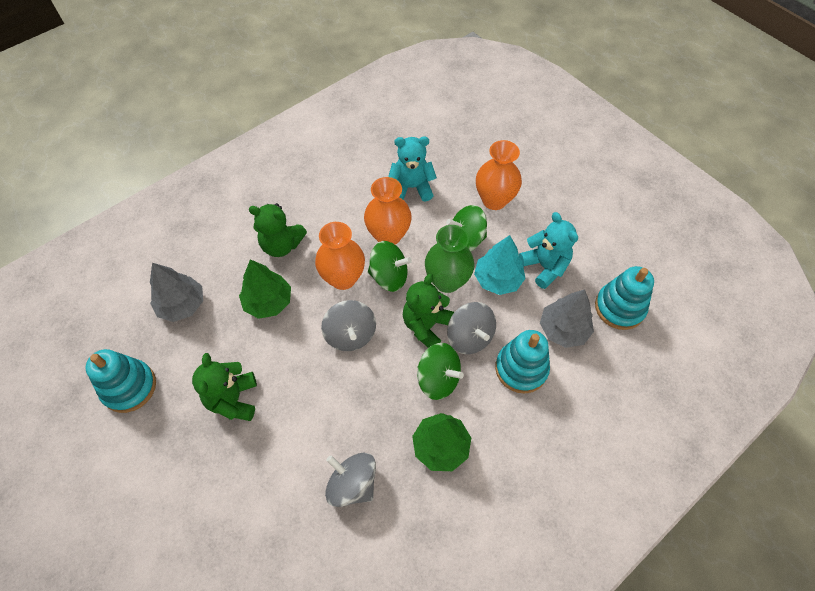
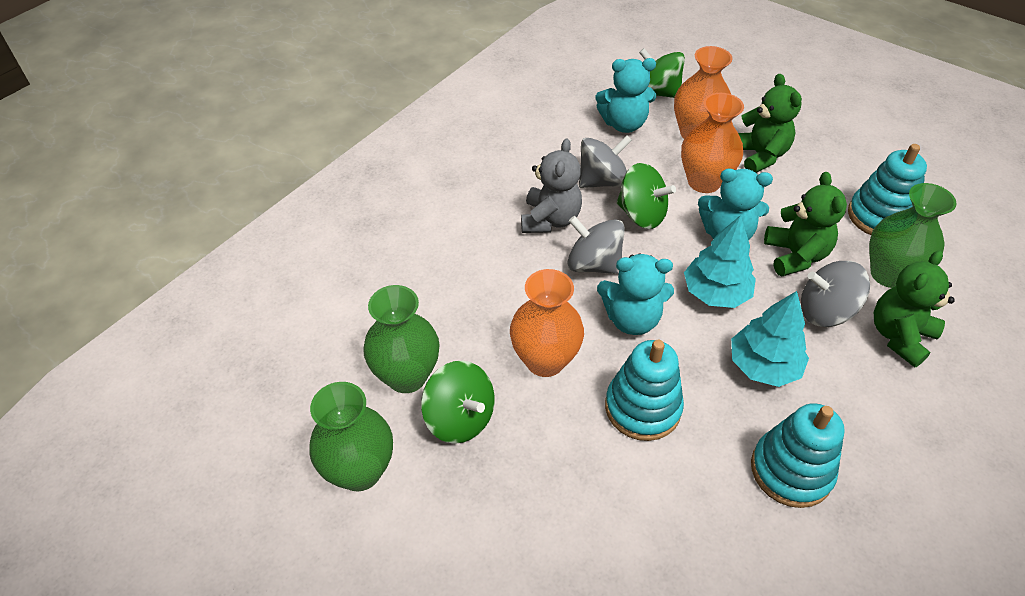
green tree: [239,259,291,319] [412,413,471,471] = 2 -> none = 0
green vase: [425,225,474,293] = 1 -> [309,382,393,491] [363,285,440,393] [869,183,956,288] = 3
grey teddy bear: none = 0 -> [521,138,582,233] = 1
grey tree: [150,263,203,322] [540,289,594,348] = 2 -> none = 0
turquoise teddy bear: [388,137,437,202] [519,212,578,289] = 2 -> [596,58,656,133] [597,254,674,335] [698,169,773,240] = 3
turquoise tree: [474,235,526,295] = 1 -> [684,215,756,308] [731,291,809,387] = 2

